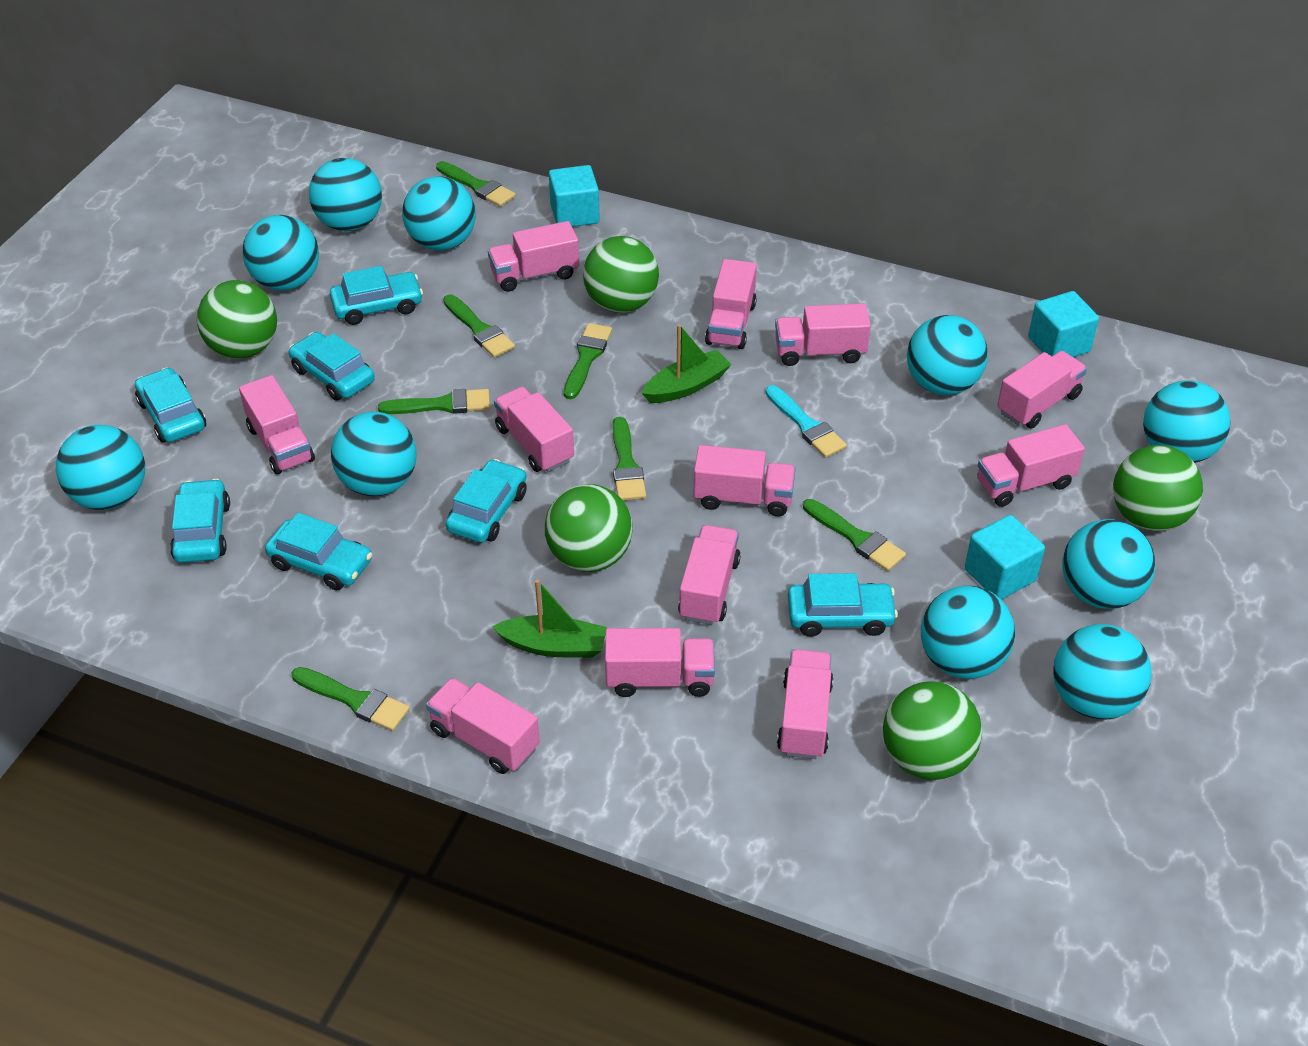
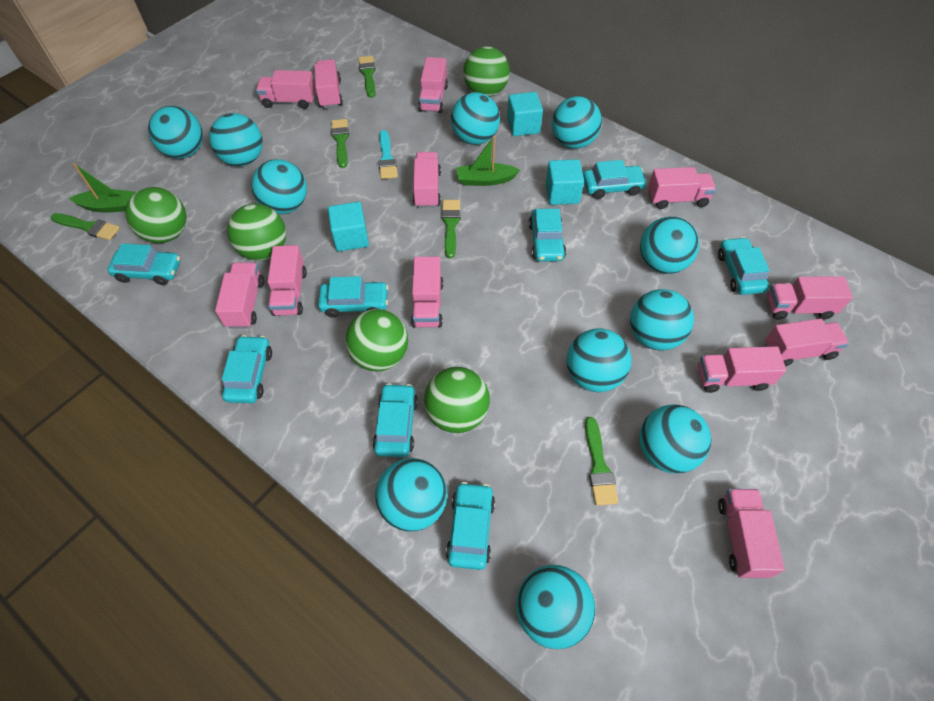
green brush: [292,667,410,731] [378,389,490,414] [436,161,516,207] [443,294,515,358] [564,323,612,399] [612,417,646,501] [803,499,906,571] = 7 -> [51,213,120,240] [331,119,349,168] [358,56,376,98] [442,200,461,258] [585,417,619,506] = 5
turquoise ball: [56,425,145,510] [242,215,319,291] [309,158,382,231] [331,412,417,496] [402,176,476,251] [907,315,988,395] [921,586,1015,679] [1053,624,1152,720] [1062,519,1155,609] [1143,381,1230,463] = 10 -> [148,106,203,159] [209,113,263,166] [251,159,307,214] [375,458,447,532] [451,92,500,145] [516,565,595,649] [552,96,602,149] [566,328,631,392] [630,289,694,351] [639,404,711,473] [640,216,699,274] = 11
turquoise car: [135,368,206,443] [170,479,230,563] [265,513,372,590] [289,332,375,401] [330,266,423,325] [446,459,527,543] [788,573,898,637] = 7 -> [107,243,180,285] [222,335,272,403] [318,276,389,318] [373,383,418,457] [446,482,495,570] [529,209,566,262] [583,160,647,199] [718,237,770,295] = 8

